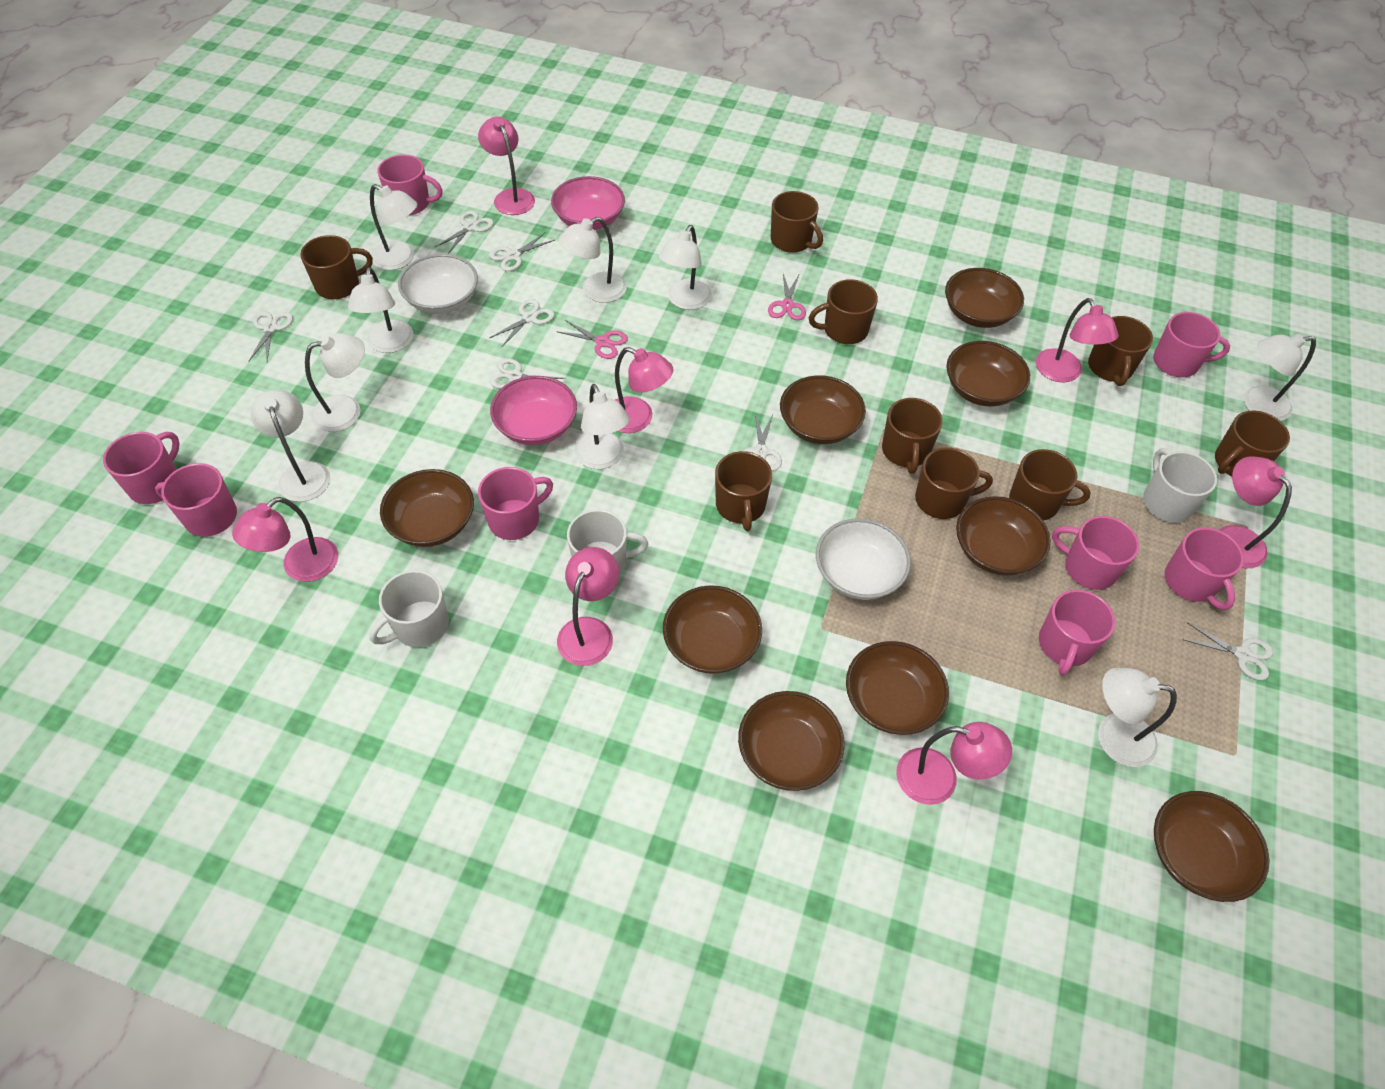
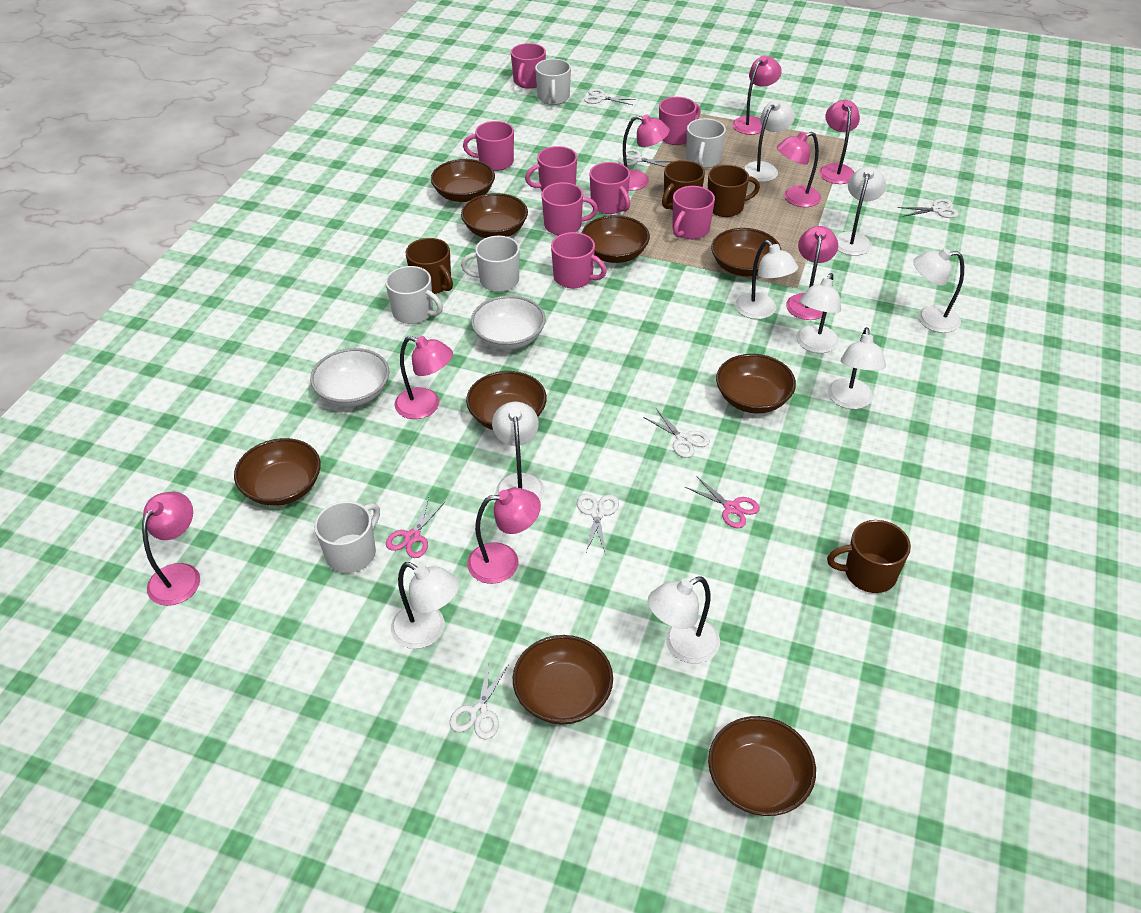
brown mug: [300,235,373,299] [715,451,772,531] [771,191,823,253] [809,279,878,344] [882,398,943,474] [915,447,993,519] [1009,449,1091,521] [1088,316,1153,386] [1215,411,1290,476] = 9 -> [406,238,453,294] [662,160,705,210] [708,165,760,217] [827,520,911,593] = 4
pink bowl: [490,376,577,445] [551,176,625,230] = 2 -> none = 0
pink lamp: [232,497,338,582] [478,117,535,215] [557,547,619,666] [615,347,673,433] [896,722,1012,805] [1036,298,1119,382] [1219,456,1292,568] = 7 -> [142,491,200,606] [394,336,453,419] [467,488,541,584] [623,114,670,191] [732,55,782,135] [777,132,821,207] [786,226,838,320] [819,100,860,184] = 8
white mug: [369,570,449,647] [567,509,648,576] [1143,448,1217,523] = 3 -> [314,501,380,573] [385,266,443,324] [461,236,520,292] [535,59,571,105] [686,118,726,168] = 5
white scissors: [248,311,293,362] [435,210,494,254] [489,233,555,271] [490,299,555,347] [490,358,565,389] [743,413,782,471] [1183,622,1273,681] = 7 -> [450,660,509,740] [577,494,619,555] [584,88,636,105] [618,148,673,167] [643,409,710,458] [898,199,959,218] = 6

